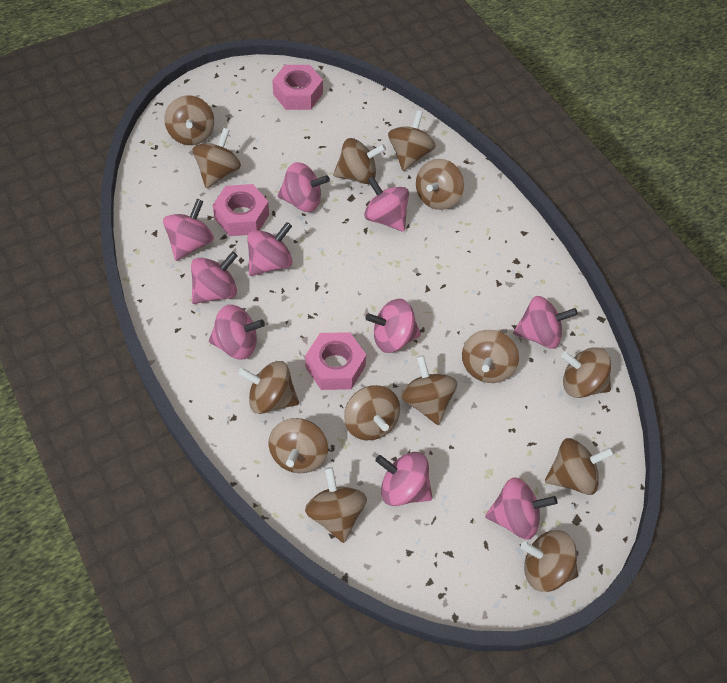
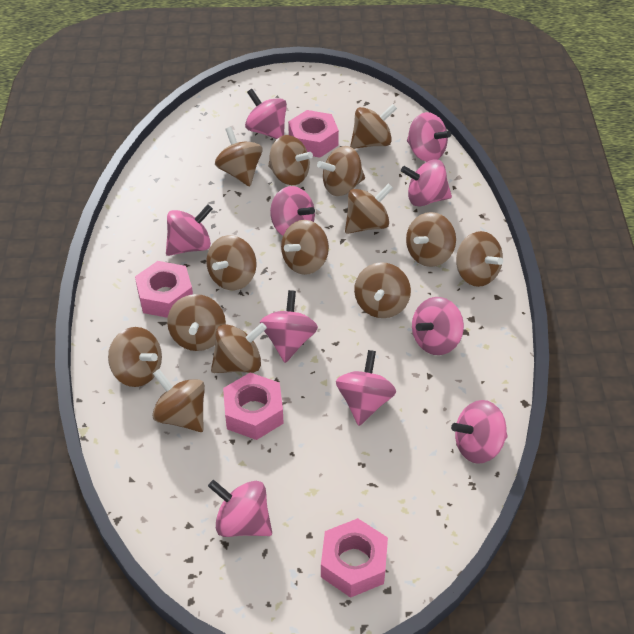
pink nut: [213,184,269,236] [272,65,323,110] [305,332,366,390] = 3 -> [135,261,193,318] [223,373,284,440] [288,110,339,158] [321,518,388,598] = 4

